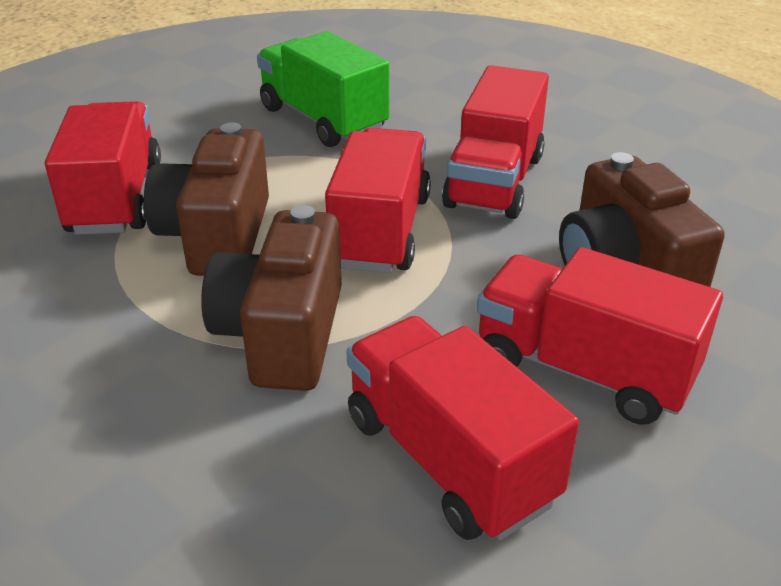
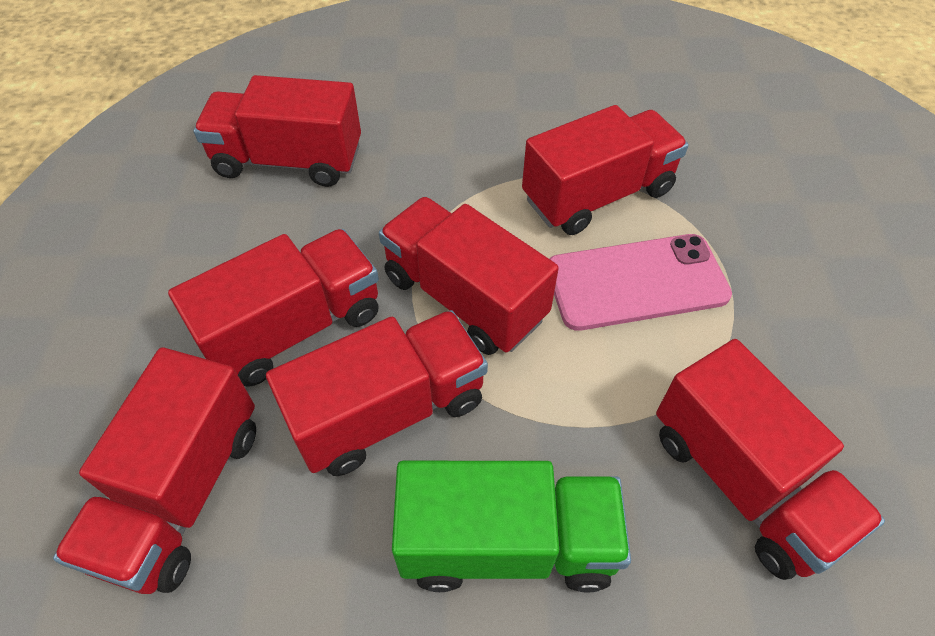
brown camera: [144,122,269,276] [201,205,342,391] [559,152,724,287] = 3 -> none = 0
pink phone: none = 0 -> [549,234,732,331] = 1
red truck: [45,101,161,235] [325,128,431,273] [347,316,579,540] [442,65,549,219] [477,247,723,425] = 5 -> [53,348,256,594] [168,229,379,387] [194,75,361,187] [266,310,488,476] [379,197,559,355] [522,105,688,235] [656,339,885,580] = 7

